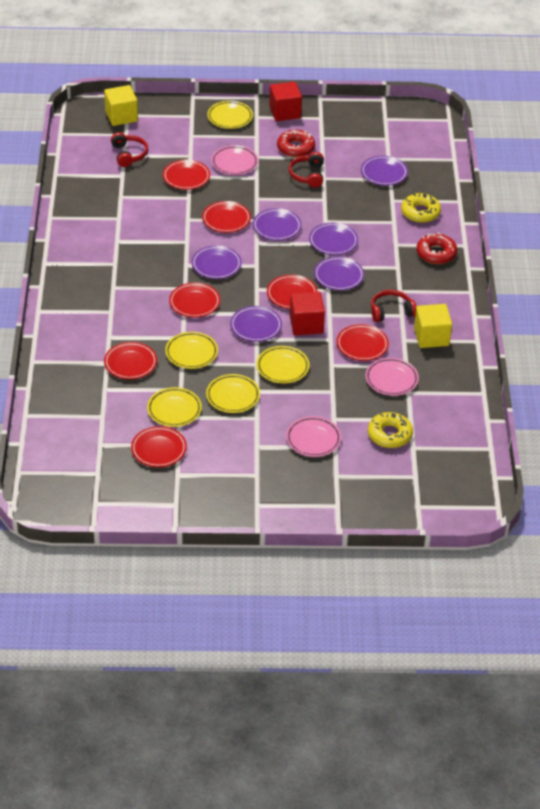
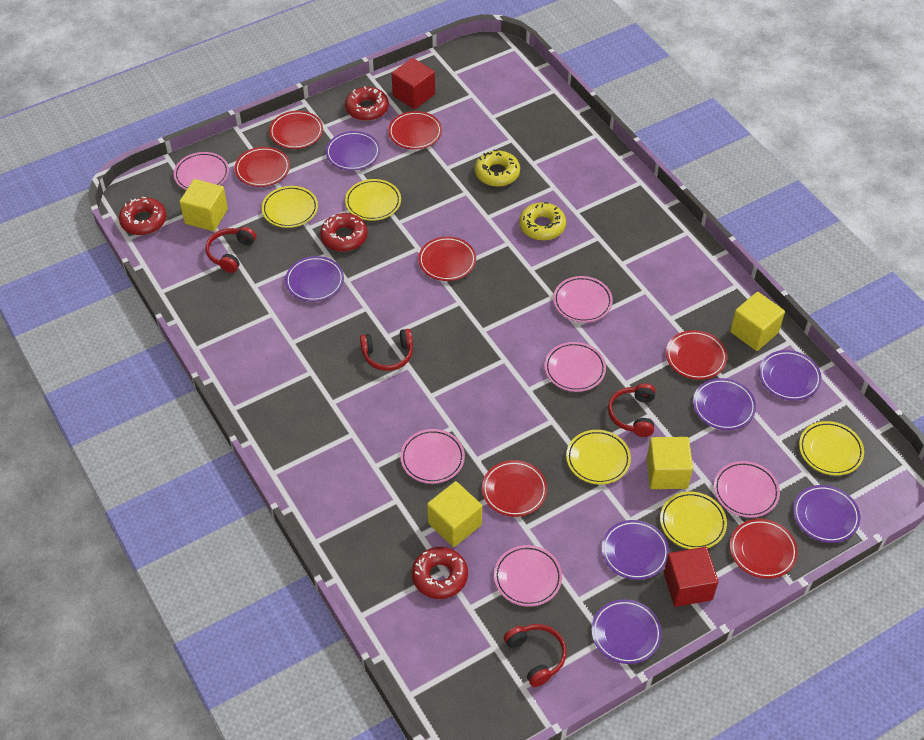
pink plate: [211,145,258,175] [286,416,341,457] [365,358,419,396] = 3 -> [174,152,229,190] [400,429,465,484] [494,545,562,607] [544,342,606,392] [553,276,613,323] [714,461,780,518] = 6
purple plate: [192,246,242,279] [230,306,282,342] [253,208,302,240] [309,223,358,255] [314,257,364,290] [361,156,408,186] = 6 -> [285,256,344,302] [326,131,380,170] [591,599,662,664] [601,520,669,580] [693,378,756,430] [759,350,822,401] [793,485,860,543] = 7
red donut: [277,130,315,157] [416,233,457,264] = 2 -> [119,197,167,235] [320,213,368,252] [345,86,389,121] [412,547,468,599] = 4
red headphones: [111,132,148,167] [289,152,324,188] [371,290,417,322] = 3 -> [206,227,256,273] [360,329,413,371] [504,624,567,687] [608,383,655,437] = 4
yellow cube: [104,85,138,126] [414,304,452,348] = 2 -> [180,179,228,231] [427,481,482,547] [647,437,693,489] [730,292,785,351] = 4

